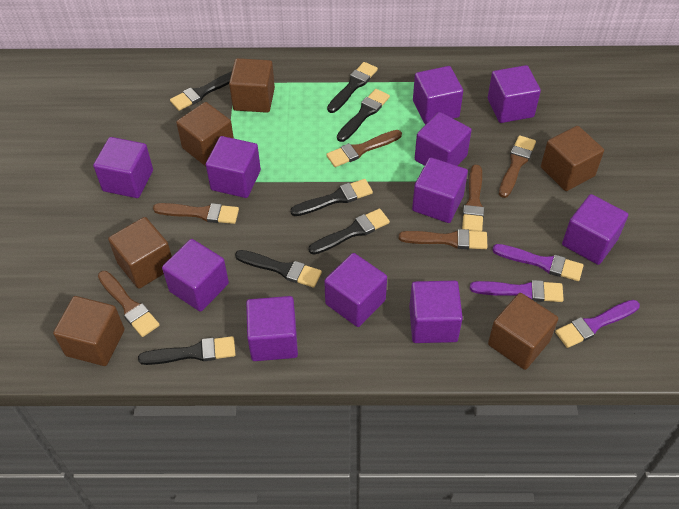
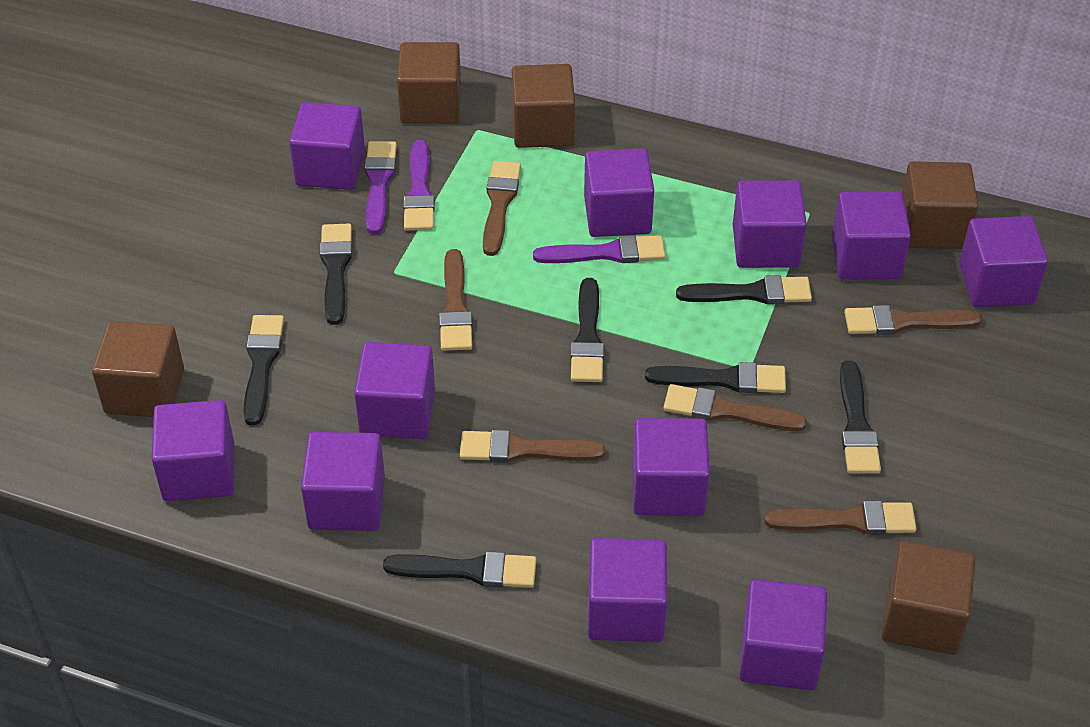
brown cube: [53,296,125,366] [108,217,172,289] [176,102,234,166] [229,58,275,113] [488,293,558,370] [541,126,604,191] = 6 -> [92,321,184,417] [397,42,461,124] [512,64,575,148] [882,541,976,655] [902,161,978,249] = 5

